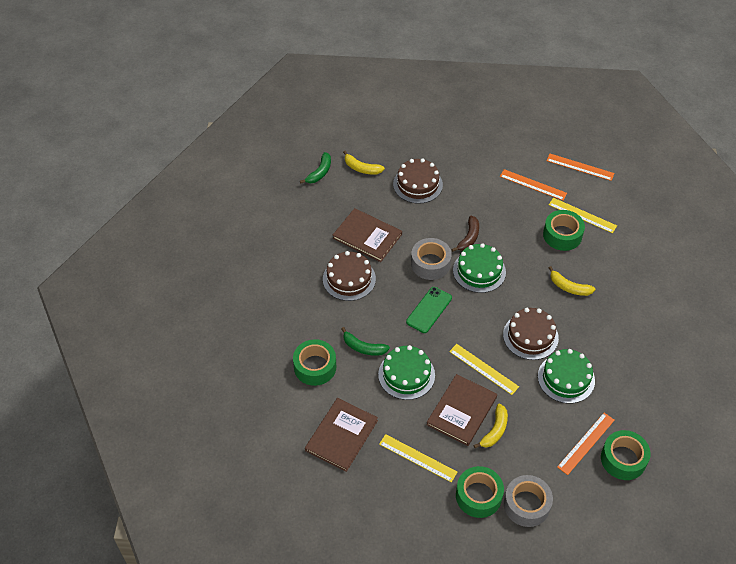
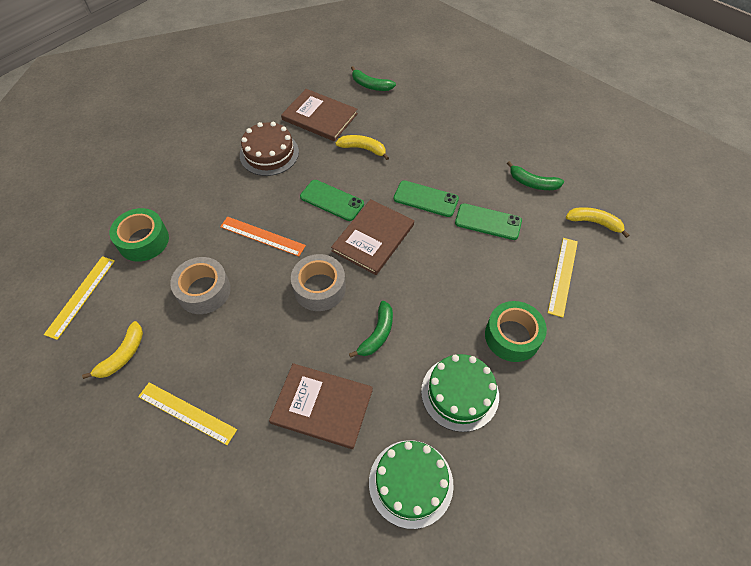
brown banana: [451,216,479,252] = 1 -> none = 0
brown cake: [323,251,376,301] [393,158,443,204] [503,308,559,360] = 3 -> [240,122,299,176] = 1
green banana: [300,152,331,184] [341,327,390,356] = 2 -> [349,301,393,358] [351,66,396,91] [507,161,564,190] = 3
green cake: [378,345,435,400] [453,243,506,293] [538,349,595,404] = 3 -> [369,440,454,529] [421,354,499,432] = 2
green phone: [406,287,452,333] = 1 -> [300,180,364,221] [394,180,459,217] [455,203,522,240] = 3
green tape: [293,339,336,386] [456,466,504,518] [543,210,585,251] [601,430,651,480] = 4 -> [110,208,169,262] [485,301,547,362] = 2
orange ruler: [500,169,567,200] [546,154,615,181] [557,413,615,475] = 3 -> [220,217,306,256] = 1

